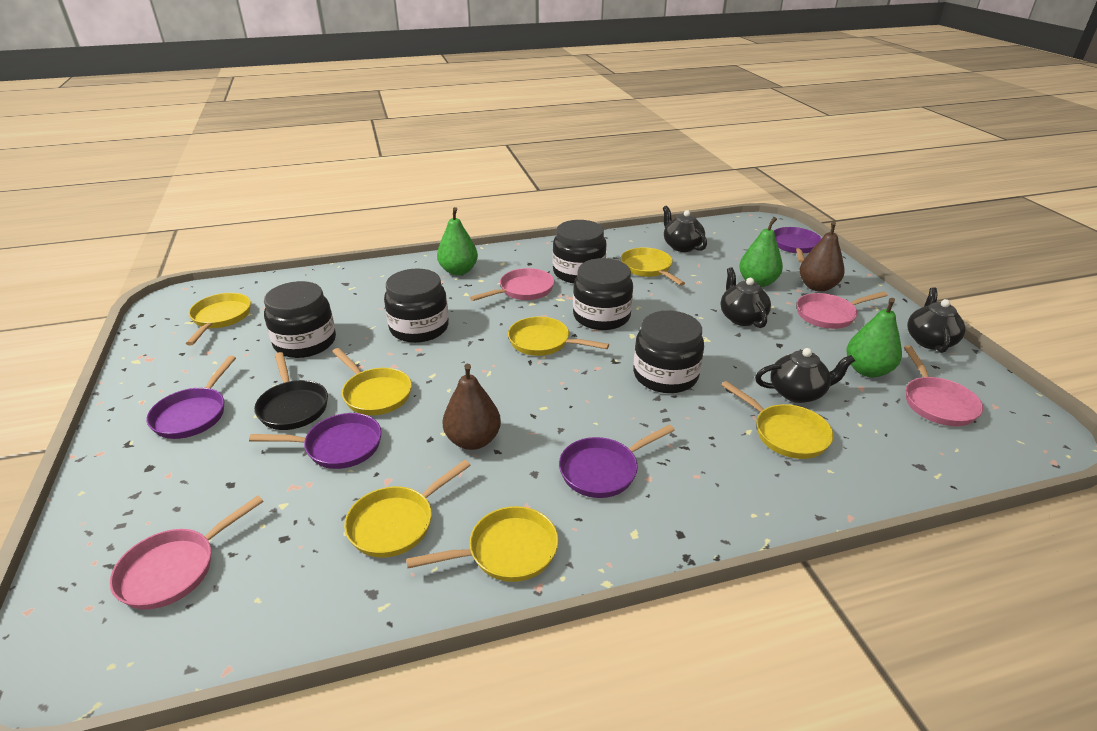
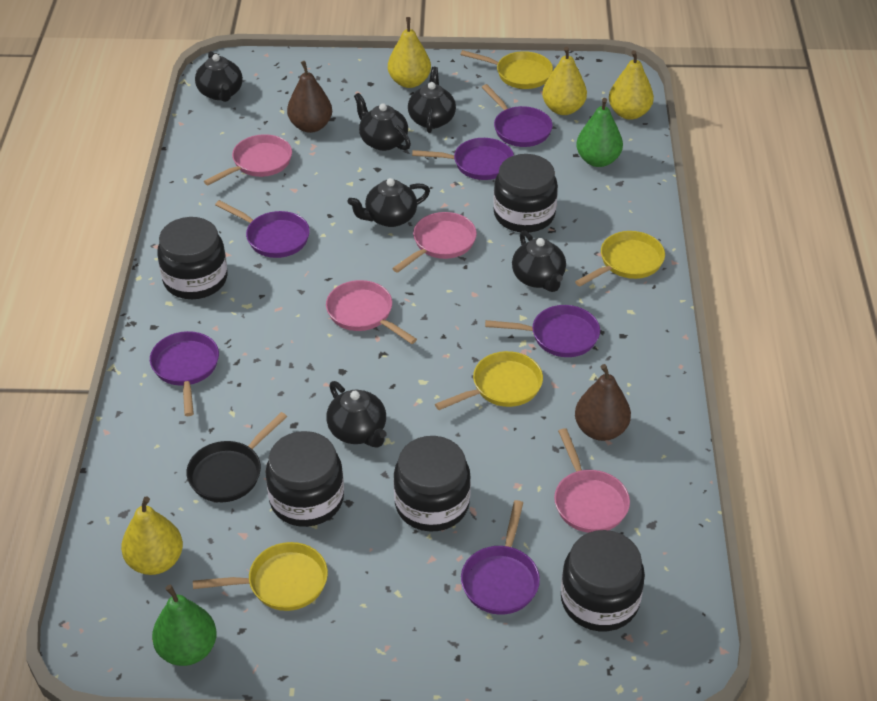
black teapot: [663,206,707,252] [720,267,771,328] [755,348,855,403] [907,287,966,353] = 4 -> [195,51,243,102] [326,381,387,448] [348,178,430,227] [354,93,411,151] [408,67,456,133] [512,230,566,292] = 6
green pear: [437,207,478,275] [739,217,783,287] [846,298,902,377] = 3 -> [152,585,217,666] [576,98,623,167] = 2
purple pan: [146,356,236,439] [249,413,382,469] [559,424,675,498] [774,227,821,263] = 4 -> [150,331,219,416] [215,200,310,258] [412,138,514,180] [461,500,540,615] [482,84,553,147] [485,305,600,357] = 6
yellow pan: [186,293,251,345] [332,348,412,415] [344,460,471,557] [406,506,559,582] [508,317,609,356] [621,247,685,286] [721,381,834,459] = 7 -> [193,542,328,611] [435,351,543,410] [460,50,553,89] [575,231,665,286] = 4
yellow pear: none = 0 -> [121,496,183,575] [388,17,431,88] [542,47,587,115] [609,50,654,120] = 4

